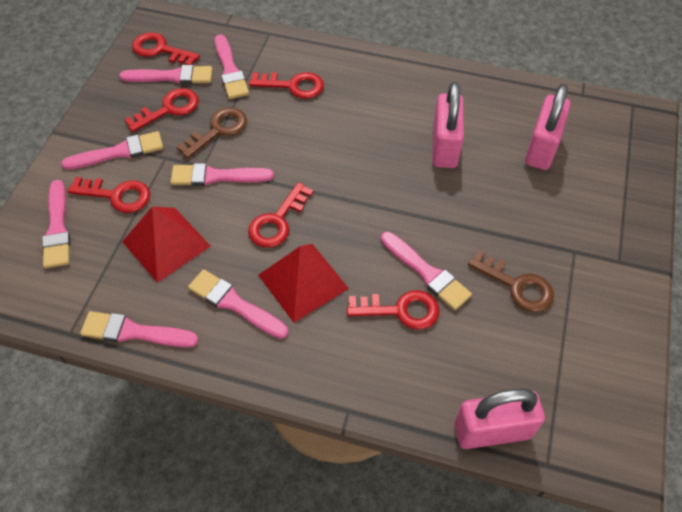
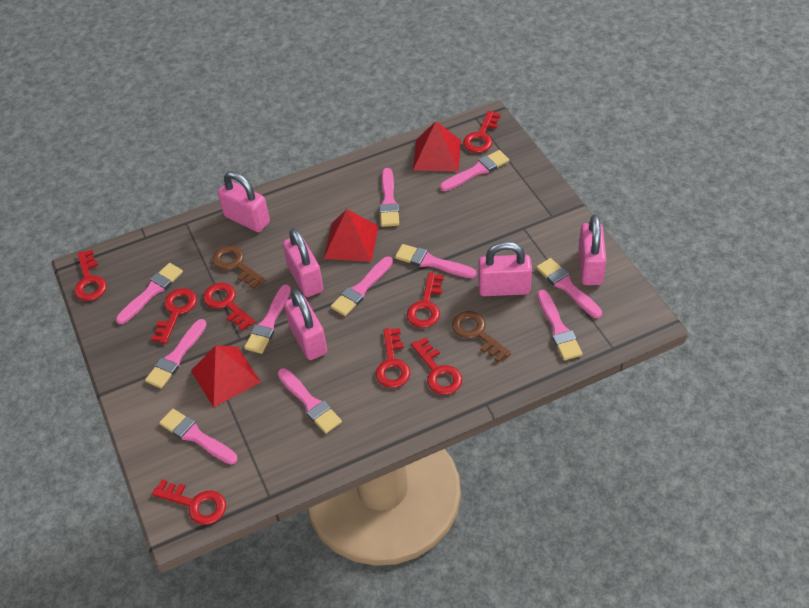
pink brush: [42,180,70,268] [61,131,163,170] [80,311,199,347] [119,65,213,84] [171,163,274,186] [188,269,288,339] [215,34,249,99] [381,232,472,310] = 8 -> [116,263,183,324] [145,319,207,389] [159,409,238,465] [244,284,291,354] [277,368,342,434] [331,257,393,316] [379,168,399,227] [395,244,476,278] [440,150,509,191] [536,258,602,318] [537,290,583,360] = 11
pink padlock: [432,82,464,168] [454,388,545,449] [525,84,571,170] = 3 -> [218,171,270,232] [283,228,323,297] [284,289,327,360] [478,241,532,296] [578,215,607,285] = 5
red key: [67,177,150,213] [124,88,199,132] [132,32,200,65] [248,182,314,248] [249,72,324,99] [347,290,440,329] = 6 -> [74,250,107,301] [151,288,197,344] [152,479,226,525] [203,283,255,331] [376,328,410,388] [407,272,444,328] [411,337,462,395] [463,111,501,153] = 8
red pyramid: [122,206,211,283] [258,244,349,323] = 2 -> [191,345,261,407] [324,209,378,262] [413,121,461,172] = 3

